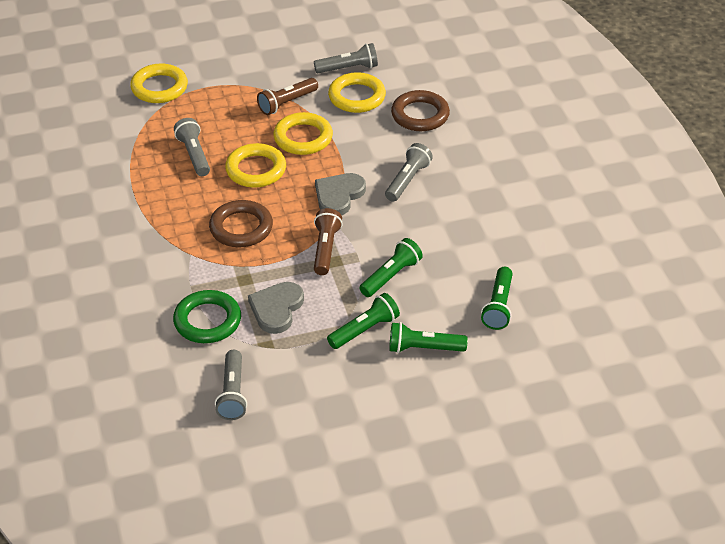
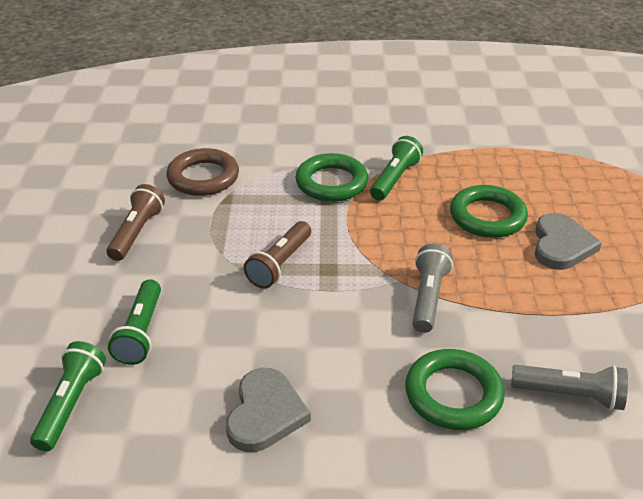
brown ring: [209,200,273,247] [391,90,450,131] = 2 -> [167,148,239,196] = 1
green flashlight: [327,293,400,349] [359,238,423,297] [389,322,468,353] [481,267,513,330] = 4 -> [30,341,106,451] [108,279,161,365] [370,136,423,200] = 3
green ring: [173,290,241,343] = 1 -> [296,153,368,202] [405,349,505,430] [450,185,528,238] = 3
grey flashlight: [174,118,210,176] [215,350,247,420] [314,43,378,73] [385,143,433,202] = 4 -> [412,244,453,333] [511,365,628,410] = 2
yellow ring: [130,63,188,103] [225,143,286,188] [273,112,333,155] [328,72,386,113] = 4 -> none = 0

